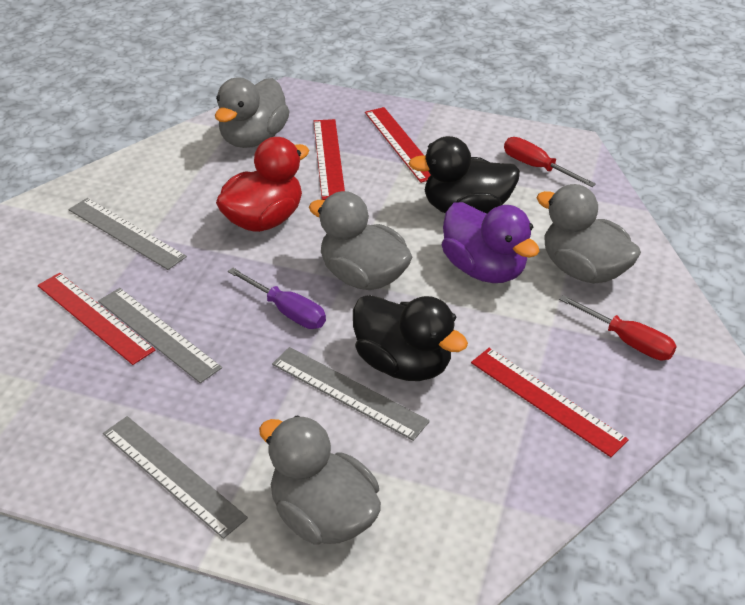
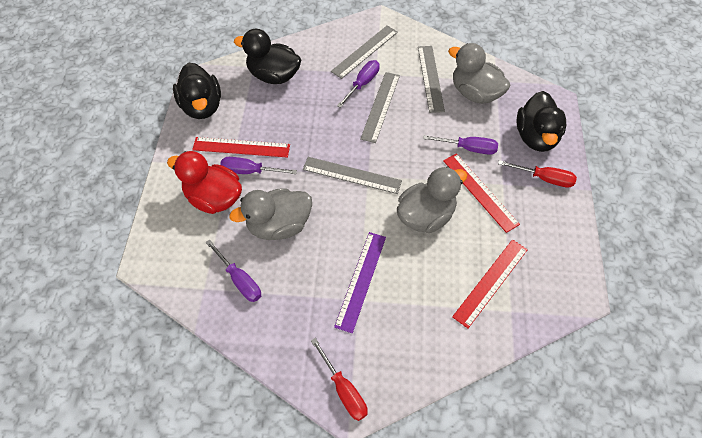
black duck: [353,295,468,381] [408,136,520,214] = 2 -> [173,63,221,119] [234,29,301,84] [517,91,566,152] = 3
grey duck: [215,78,290,148] [259,416,381,545] [309,191,412,290] [536,184,641,284] = 4 -> [229,188,312,240] [397,166,467,233] [448,43,510,104] = 3
purple duck: [442,202,540,283] = 1 -> none = 0
purple ruler: none = 0 -> [334,232,386,333] = 1
purple screwdriver: [228,268,326,329] = 1 -> [206,239,261,302] [220,157,297,174] [337,60,380,108] [423,135,498,155] = 4
red ruler: [38,273,155,365] [314,119,345,200] [365,107,430,183] [471,348,629,457] = 4 -> [192,137,290,158] [443,154,520,233] [452,240,528,328] = 3

